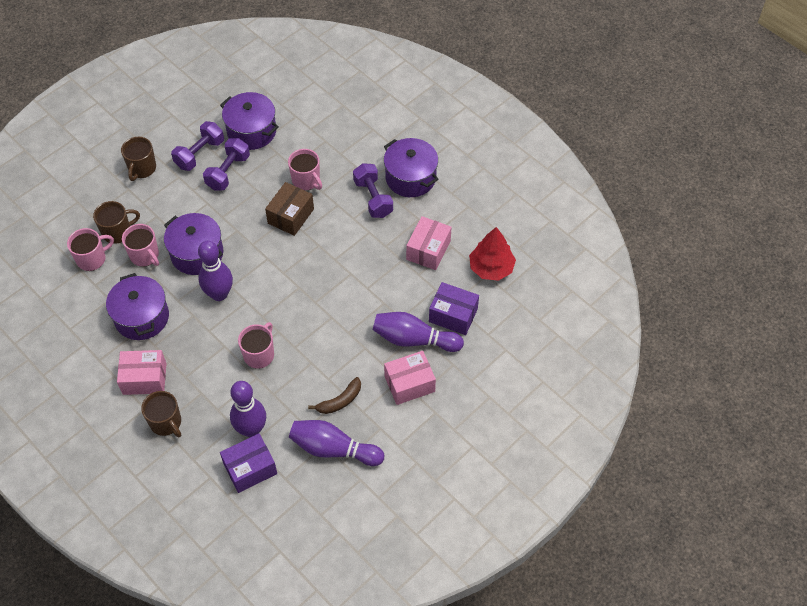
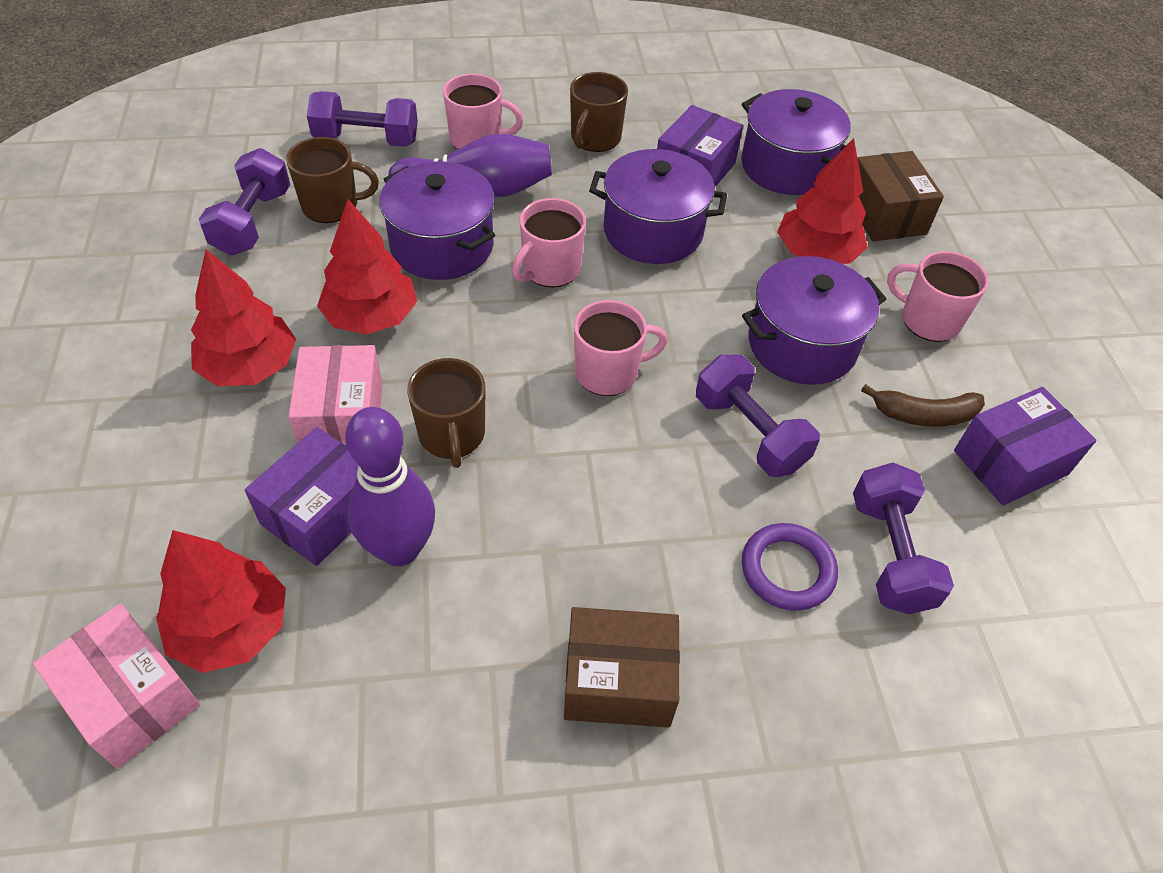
brown box: [265,182,314,236] = 1 -> [564,607,680,728] [858,151,944,242] = 2
pink box: [117,350,167,395] [384,351,436,405] [406,216,452,270] = 3 -> [33,603,200,769] [288,345,383,445] = 2
purple bowling pin: [198,241,233,301] [230,381,266,437] [289,420,384,466] [373,312,464,352] = 4 -> [345,407,435,566] [388,134,552,197] = 2
purple box: [220,433,277,493] [429,282,479,335] = 2 -> [245,427,358,566] [657,105,743,187] [954,387,1097,506] = 3
purple dumbbell: [171,121,224,171] [203,138,250,190] [353,163,393,218] = 3 -> [199,148,290,255] [307,91,418,147] [696,355,820,477] [853,462,954,614] = 4
purple ring: none = 0 -> [742,523,838,611] = 1
red tree: [469,227,516,281] = 1 -> [156,530,286,673] [191,249,296,386] [317,199,417,335] [777,138,868,264] = 4

